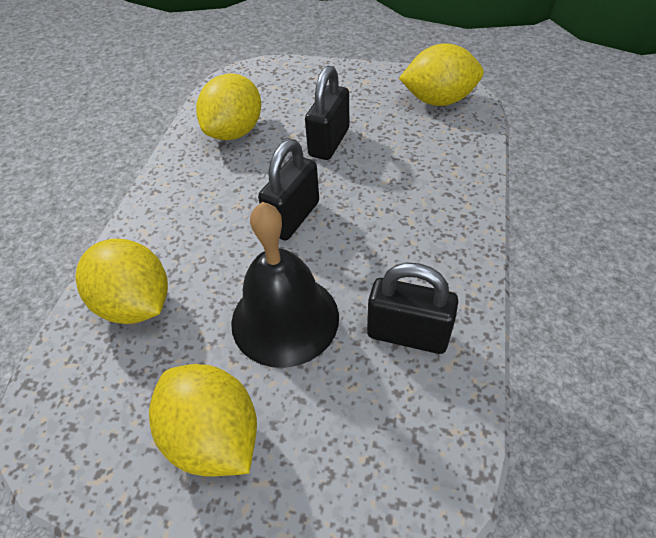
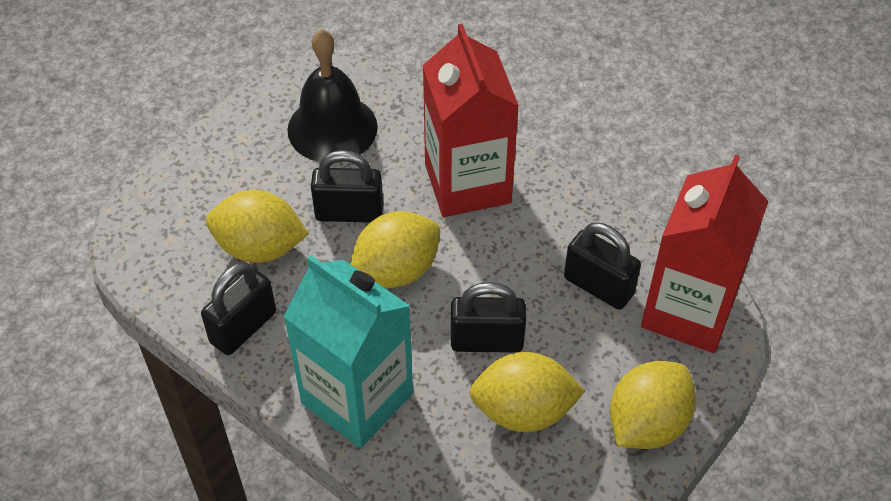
black padlock: [258,139,319,241] [305,66,349,160] [367,263,458,354] = 3 -> [201,262,276,355] [311,150,383,222] [451,282,526,353] [564,223,641,310] = 4
red carton: none = 0 -> [422,24,519,217] [641,155,769,353] = 2
turquoise carton: none = 0 -> [283,255,413,448] = 1

